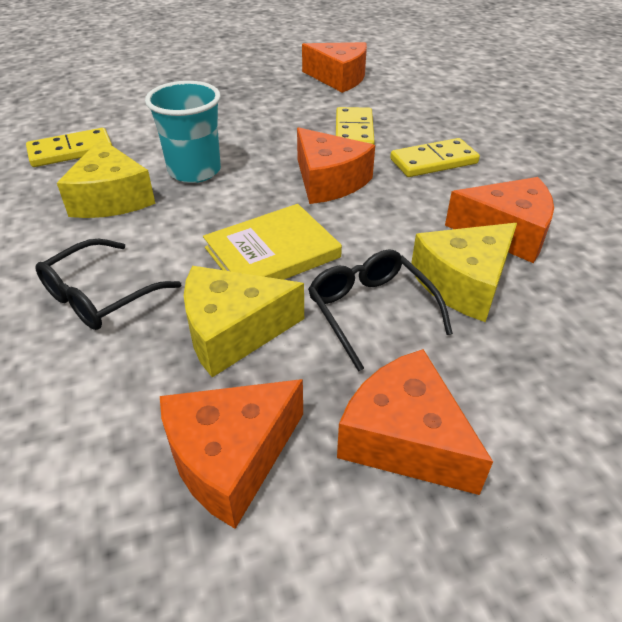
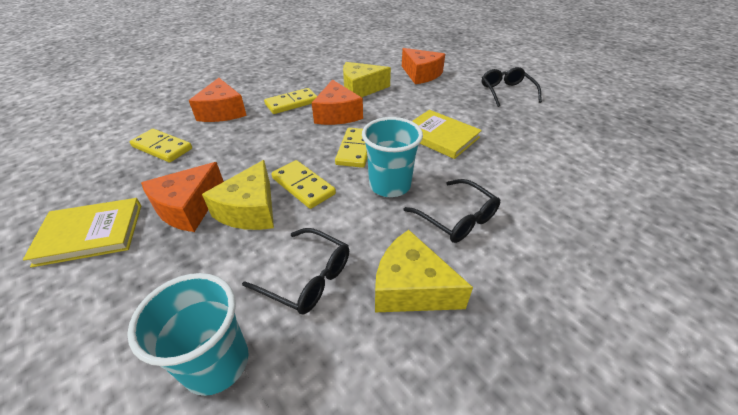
black glasses: [35,239,181,330] [308,249,453,372] = 2 -> [242,228,349,314] [403,179,500,243] [482,67,542,107] = 3
orange cheese: [160,379,303,529] [297,127,375,204] [302,42,367,93] [337,349,493,495] [445,177,554,263] = 5 -> [141,162,224,232] [189,78,247,122] [312,79,363,125] [402,48,445,84] = 4
turquoise cup: [145,81,221,183] = 1 -> [127,273,249,396] [362,117,423,197] = 2
yellow book: [203,204,342,280] = 1 -> [23,198,141,267] [412,110,482,159] = 2
yellow domino: [26,128,112,167] [336,107,375,144] [390,138,480,177] = 3 -> [130,129,192,162] [264,88,317,114] [271,160,336,209] [335,128,368,168] = 4

